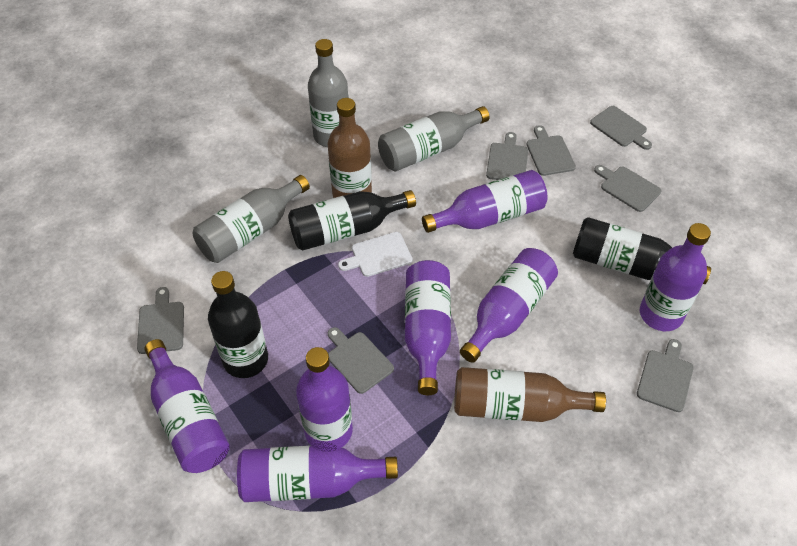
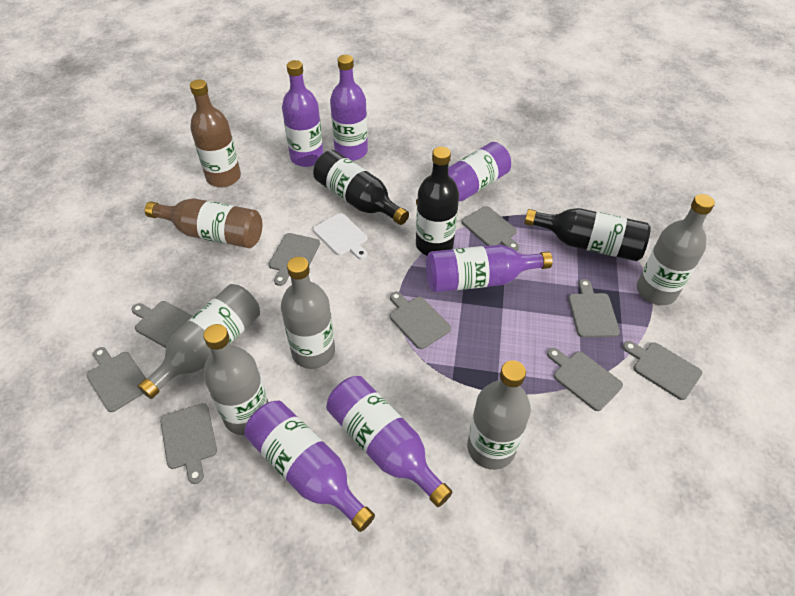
grey bottle: [193,175,310,263] [308,39,349,147] [378,106,490,172] = 3 -> [138,284,260,399] [203,324,268,435] [281,257,335,369] [467,360,531,470] [637,194,715,305] = 5
grey cutting board: [137,287,184,354] [328,327,394,394] [486,132,528,180] [527,125,576,176] [590,106,652,150] [594,165,661,212] [637,339,694,412] = 7 -> [87,347,146,412] [131,301,193,348] [160,403,217,484] [269,233,320,286] [390,292,451,349] [462,206,519,251] [547,348,623,411] [568,279,620,337] [623,341,702,400] = 9
purple bottle: [145,339,230,473] [237,445,398,502] [296,347,353,447] [405,260,451,395] [422,170,548,233] [460,248,558,363] [640,223,711,331] = 7 -> [244,401,375,532] [282,60,323,167] [326,376,452,507] [330,55,368,161] [416,142,511,205] [426,245,553,292] = 6

